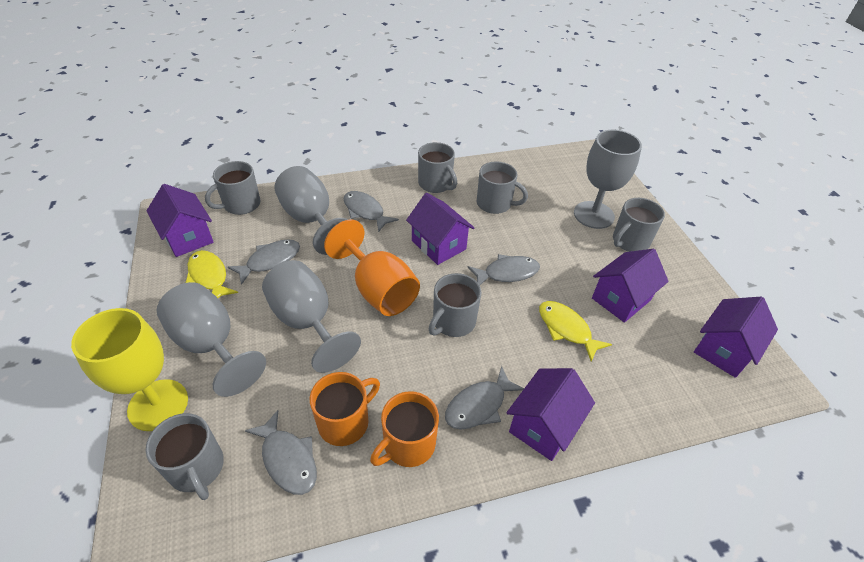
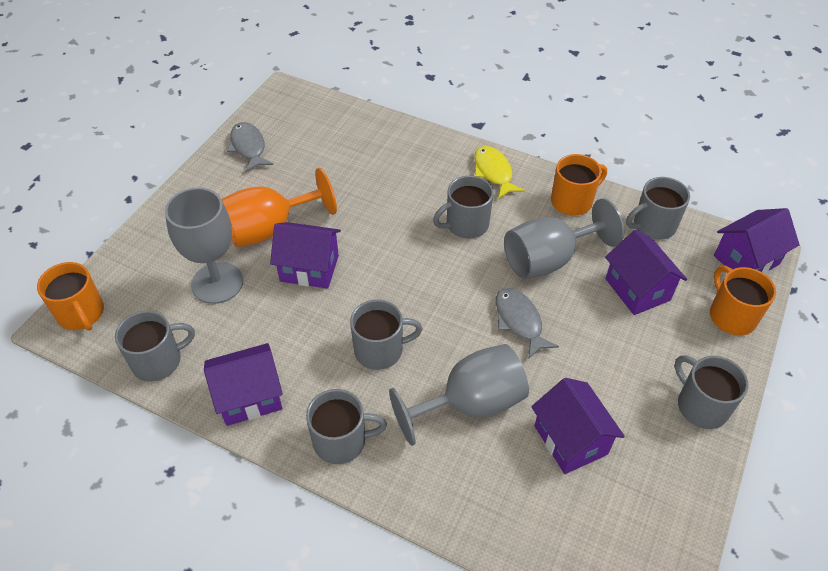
grey fish: [228,239,300,285] [245,410,317,495] [343,191,399,232] [445,366,524,429] [468,254,540,285] = 5 -> [227,122,273,173] [496,288,559,359] = 2
grey goblet: [156,282,266,397] [262,260,361,373] [274,166,348,255] [574,130,642,229] = 4 -> [165,187,243,304] [389,344,529,446] [504,198,624,279] = 3
orange mug: [310,372,380,446] [370,391,439,467] = 2 -> [37,262,104,331] [551,154,607,216] [710,266,776,335] = 3
yellow fish: [186,250,238,298] [539,301,612,361] = 2 -> [474,146,525,199] = 1
yellow goblet: [71,308,188,431] = 1 -> none = 0

